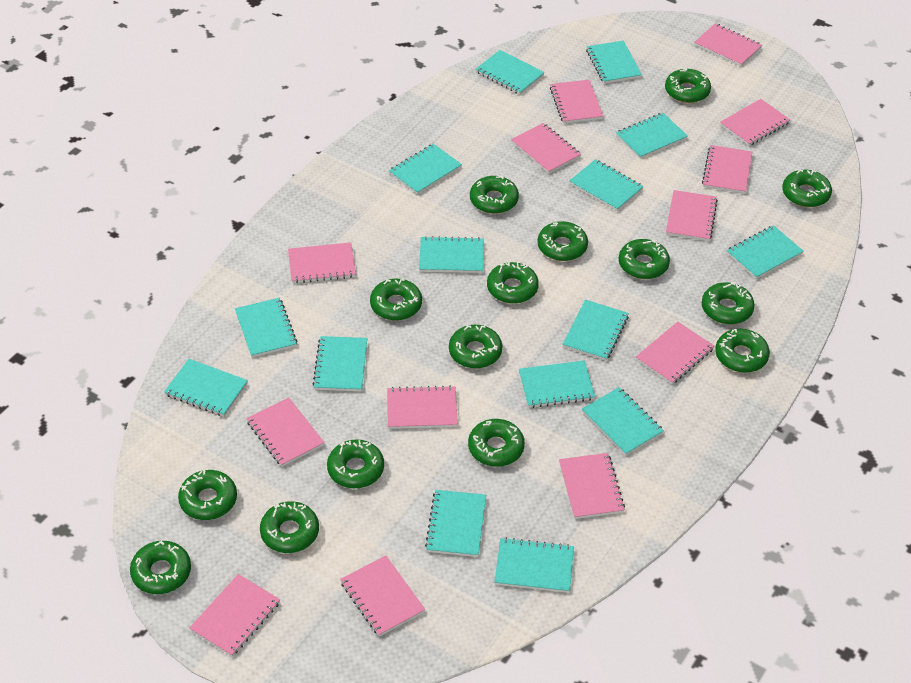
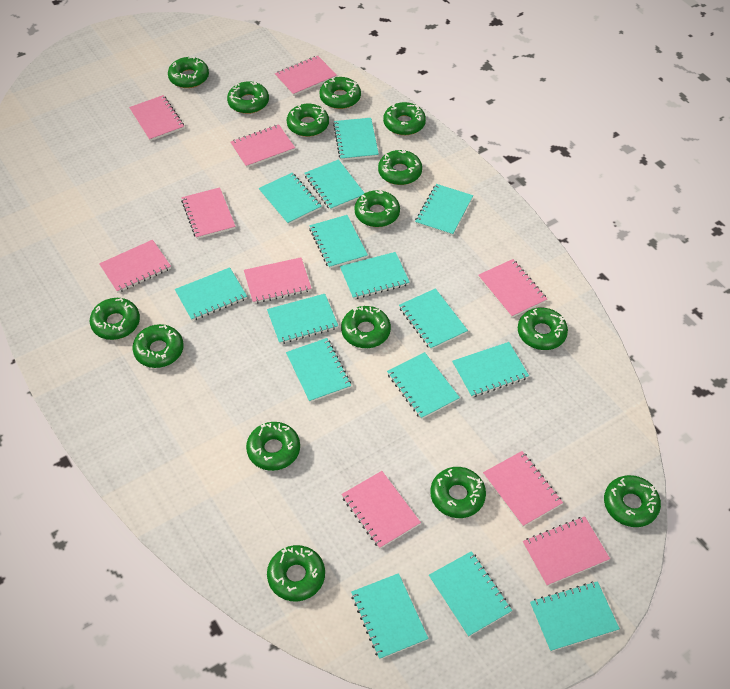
pink notebook: [189,574,280,657] [246,397,325,467] [288,242,356,284] [340,555,425,637] [387,386,458,429] [511,123,581,174] [550,80,603,124] [559,453,625,519] [636,322,714,384] [666,190,718,241] [694,23,762,66] [702,145,752,194] [720,99,790,146] = 13 -> [99,240,171,293] [129,95,184,141] [181,187,236,239] [230,124,295,168] [244,257,312,304] [275,56,337,96] [341,471,421,549] [478,259,547,318] [483,451,563,527] [523,516,610,586] = 10

